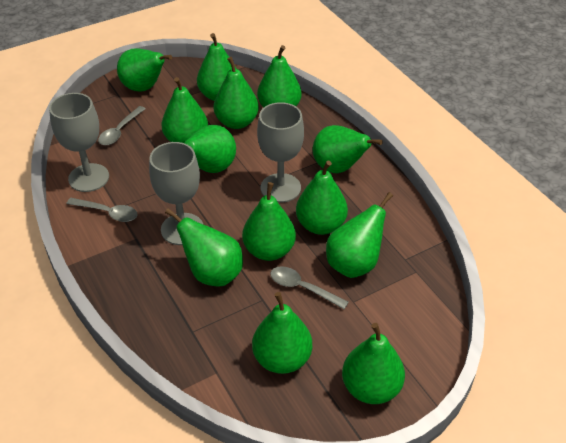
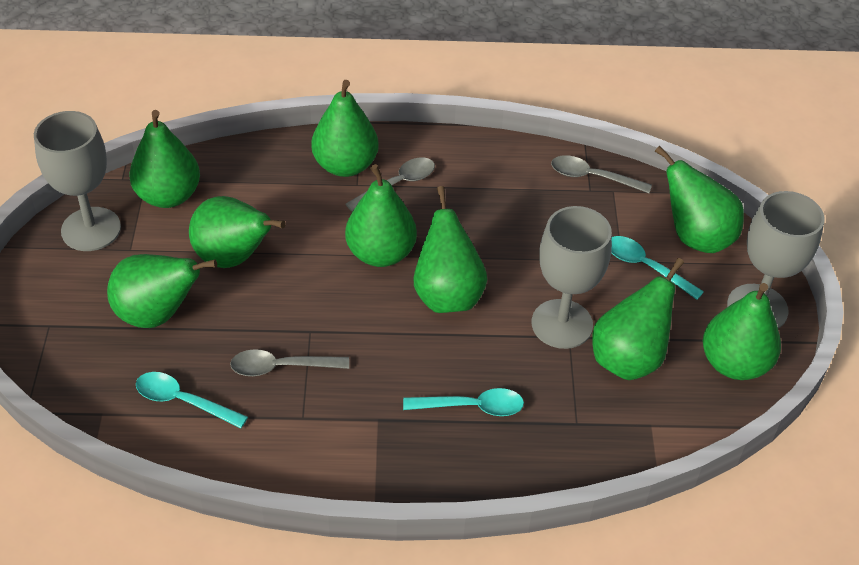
green pear: [117,48,172,92] [161,77,208,143] [165,208,243,286] [184,125,236,173] [197,33,236,101] [214,57,259,129] [242,182,296,261] [252,292,312,374] [257,45,302,107] [296,161,348,235] [313,125,383,173] [326,192,393,278] [342,323,405,404] = 13 -> [107,254,217,328] [129,110,200,208] [189,196,285,268] [311,80,379,177] [345,164,417,267] [413,186,487,313] [592,258,684,380] [655,146,744,253] [703,283,781,380] = 9
turquoise spoon: none = 0 -> [136,372,248,429] [403,388,524,416] [611,236,704,300] = 3

